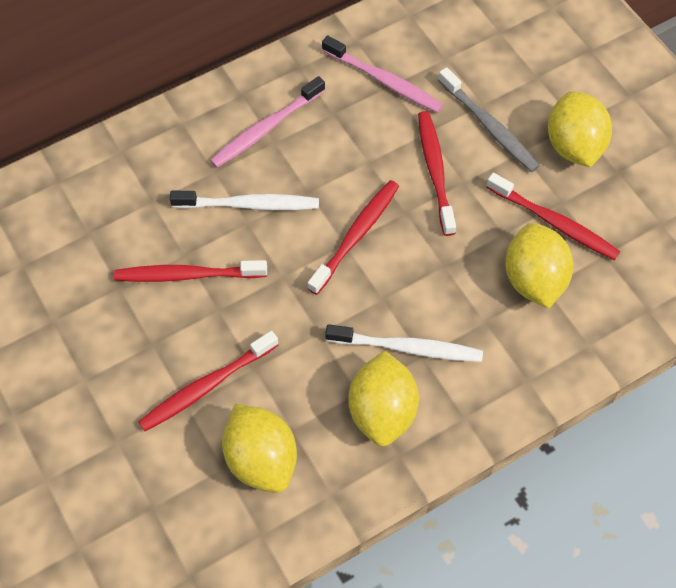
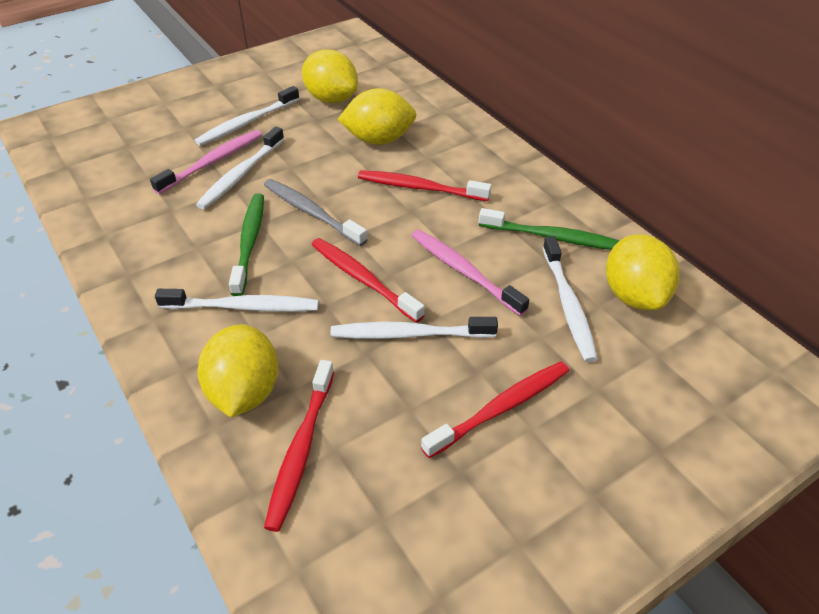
green toothbrush: none = 0 -> [229,193,264,296] [479,208,620,250] = 2
red toothbrush: [114,260,267,282] [138,331,278,431] [307,180,399,295] [418,111,456,236] [486,173,620,260] = 5 -> [264,360,334,532] [311,238,425,323] [358,170,492,201] [421,362,569,458] = 4
white toothbrush: [170,191,319,210] [325,324,483,362] = 2 -> [155,289,319,312] [194,86,299,146] [196,127,284,209] [331,317,498,339] [543,236,598,362] = 5

